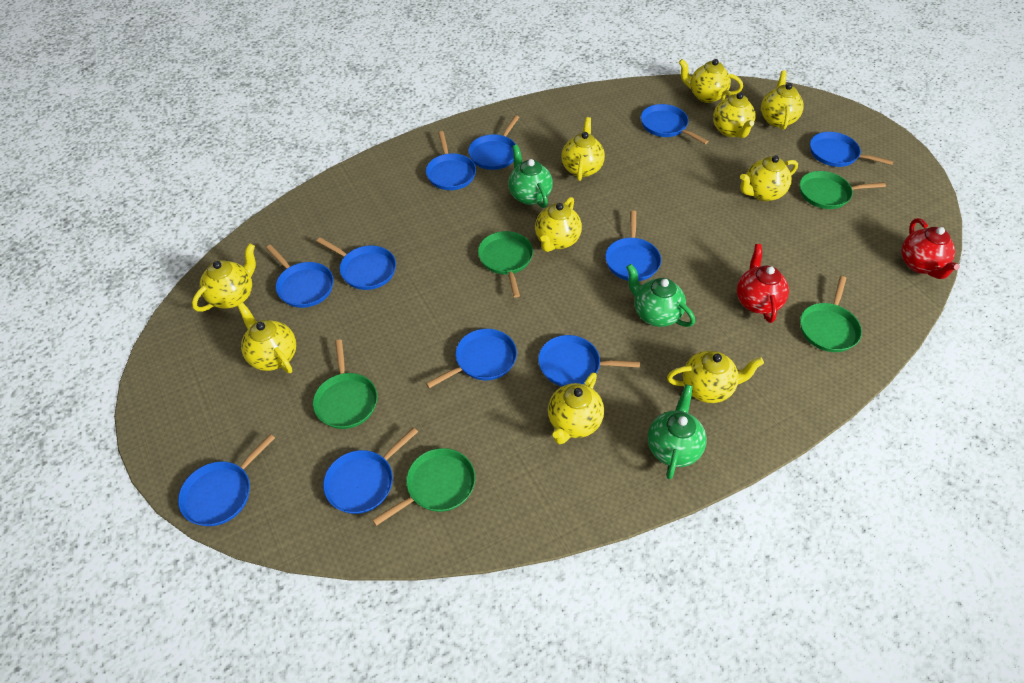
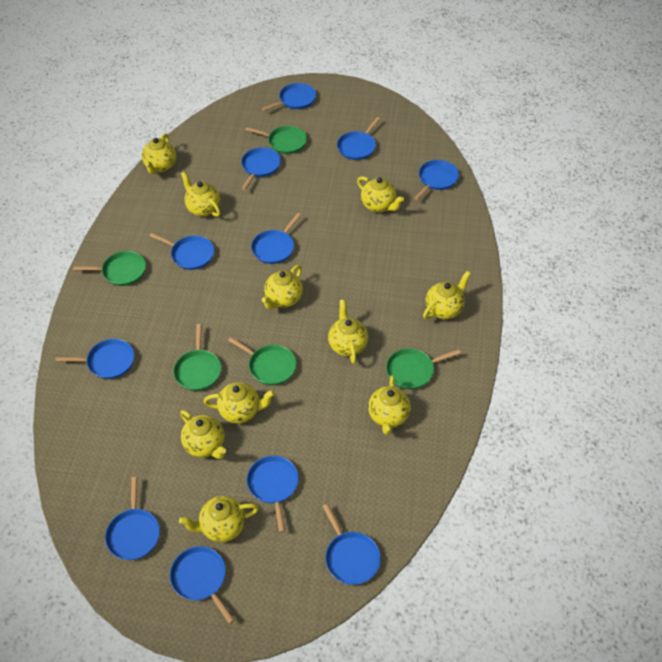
green teapot: [508,145,553,208] [626,264,695,327] [648,384,707,480] = 3 -> none = 0
red teapot: [737,244,789,323] [901,218,960,279] = 2 -> none = 0

